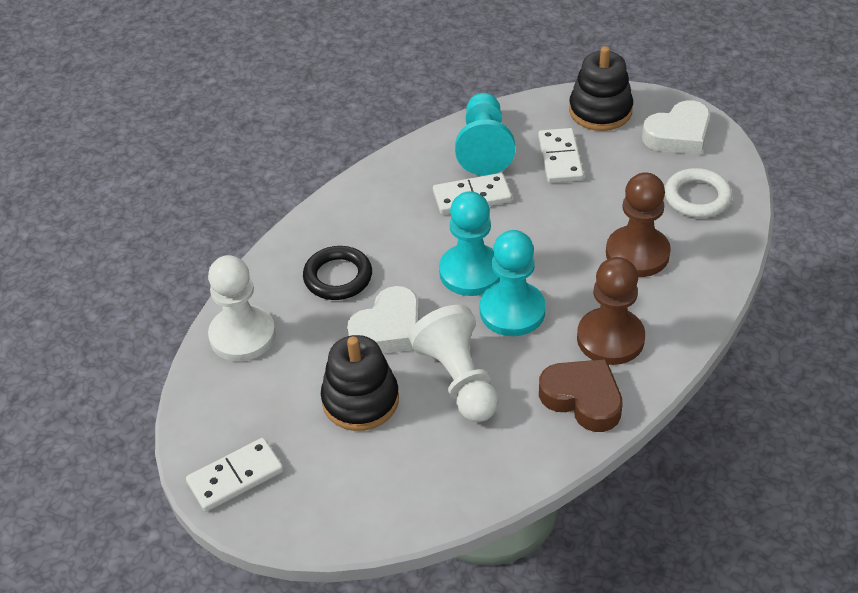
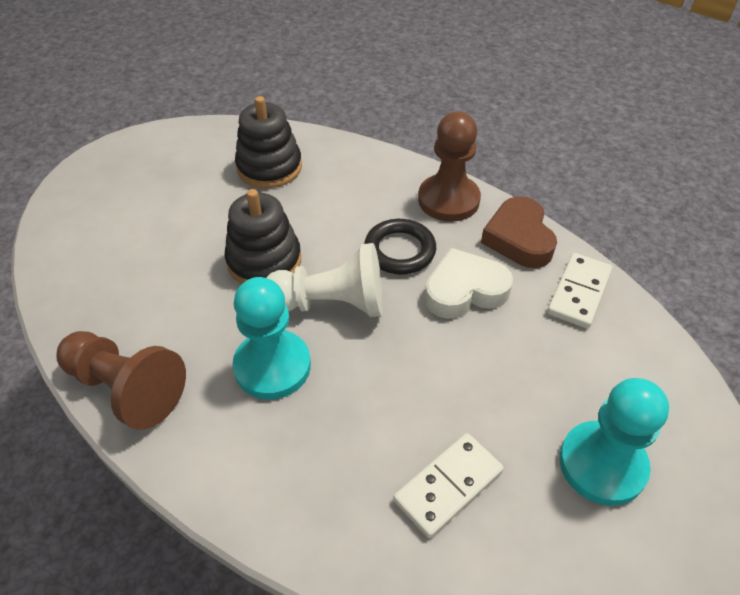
turquoise pawn: [439,191,500,296] [455,93,515,176] [480,230,546,336] = 3 -> [232,277,311,400] [560,378,669,506] = 2
white domino: [186,438,284,512] [433,173,512,214] [538,128,584,183] = 3 -> [393,433,504,538] [547,253,612,329] = 2
white heart: [347,286,419,354] [642,100,710,155] = 2 -> [425,248,513,319] = 1
white pawn: [208,255,276,361] [409,305,499,422] = 2 -> [266,243,383,317] = 1
white ring: [665,168,732,218] = 1 -> none = 0

